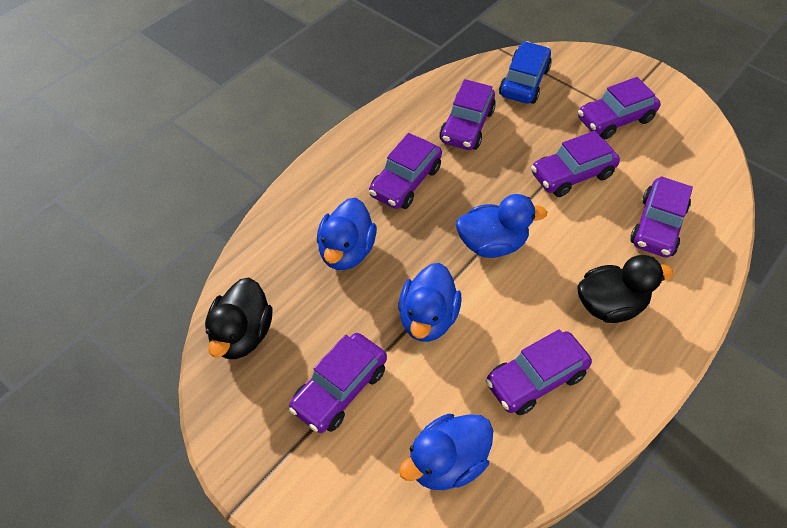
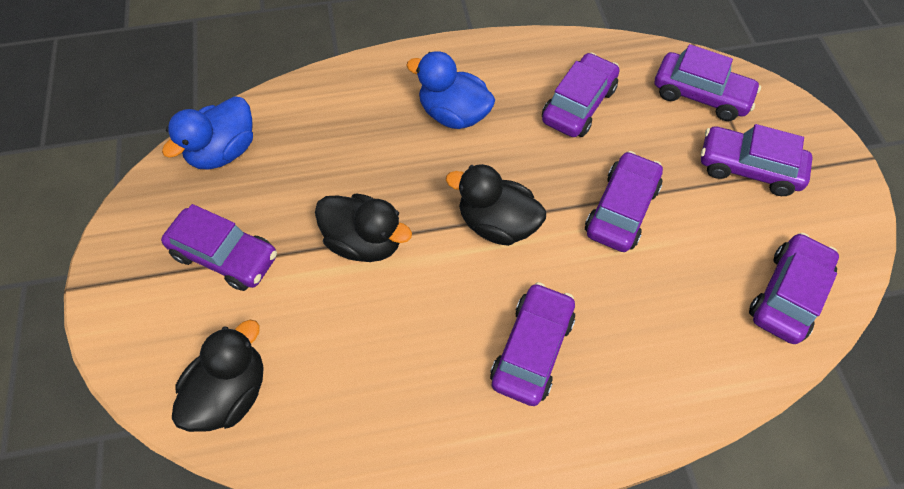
black duck: [205,278,273,359] [578,255,673,323] = 2 -> [172,320,263,432] [315,193,412,262] [446,164,546,246] = 3
blue car: [499,41,552,104] = 1 -> none = 0
blue duck: [317,197,377,270] [399,263,462,342] [399,414,493,490] [456,194,547,258] = 4 -> [162,96,253,169] [406,51,495,129] = 2

